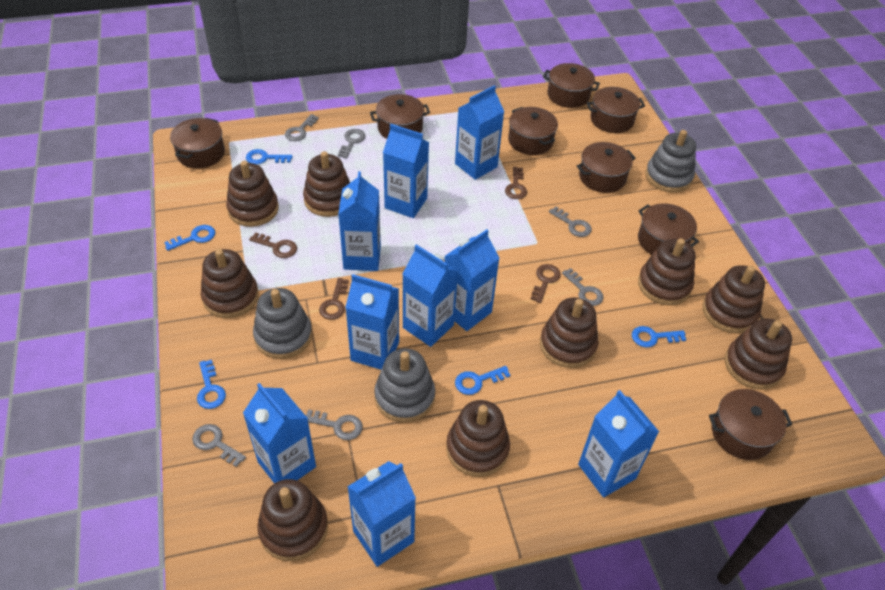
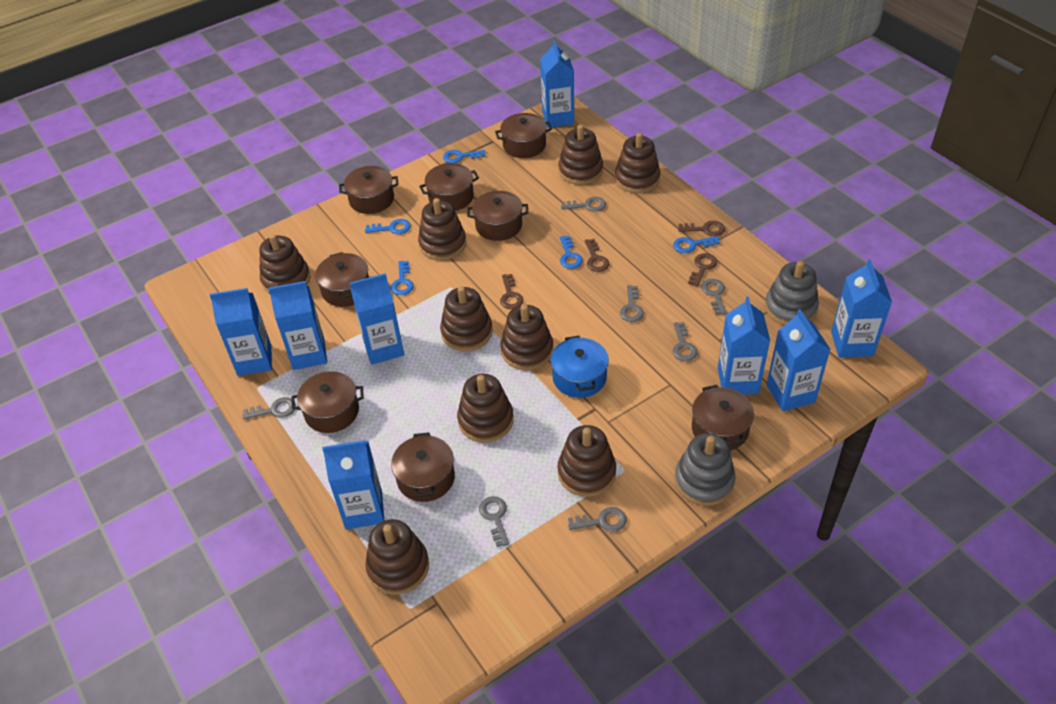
blue carton: [243,383,316,484] [338,171,381,271] [345,274,399,370] [347,461,416,567] [383,124,429,218] [403,244,458,347] [444,229,500,331] [455,85,504,180] [578,390,659,497] = 9 -> [210,288,272,376] [268,281,327,370] [322,440,384,529] [350,273,404,365] [540,40,574,128] [718,296,770,395] [767,309,831,411] [831,259,892,358] = 8
blue pot: none = 0 -> [550,336,609,398] = 1
grey key: [192,424,246,467] [285,114,319,141] [306,409,363,440] [338,129,366,158] [549,206,592,237] [562,268,603,306] = 6 -> [242,397,296,420] [479,496,509,547] [561,197,606,212] [568,507,627,532] [620,285,644,322] [673,322,698,361] [701,279,727,315] = 7
grey stacking toy: [253,288,312,359] [374,348,435,422] [645,130,696,193] = 3 -> [675,433,736,506] [765,261,819,325] = 2

